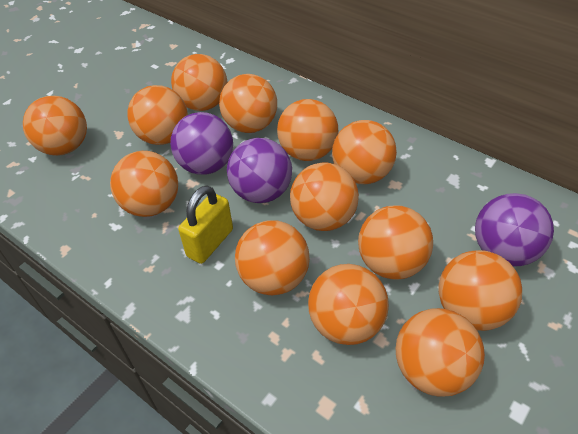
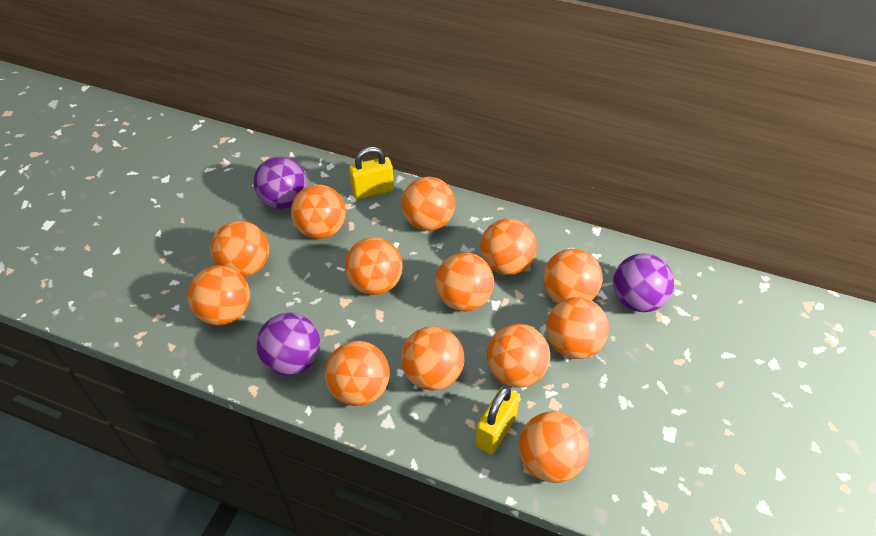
yellow padlock: [178,185,233,264] = 1 -> [349,147,394,199] [475,386,520,454] = 2

